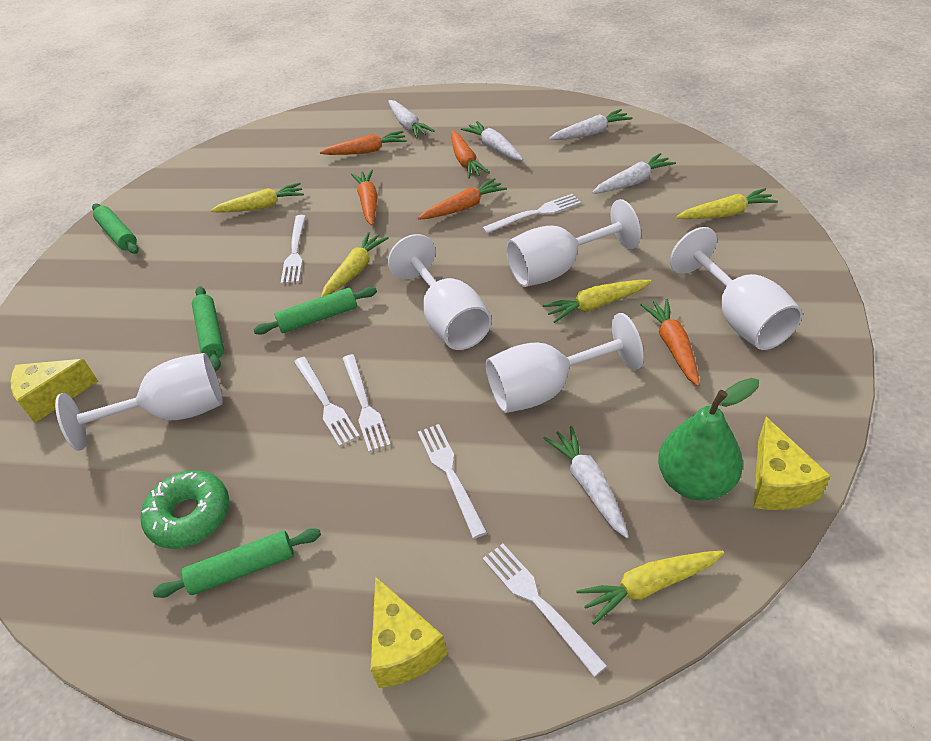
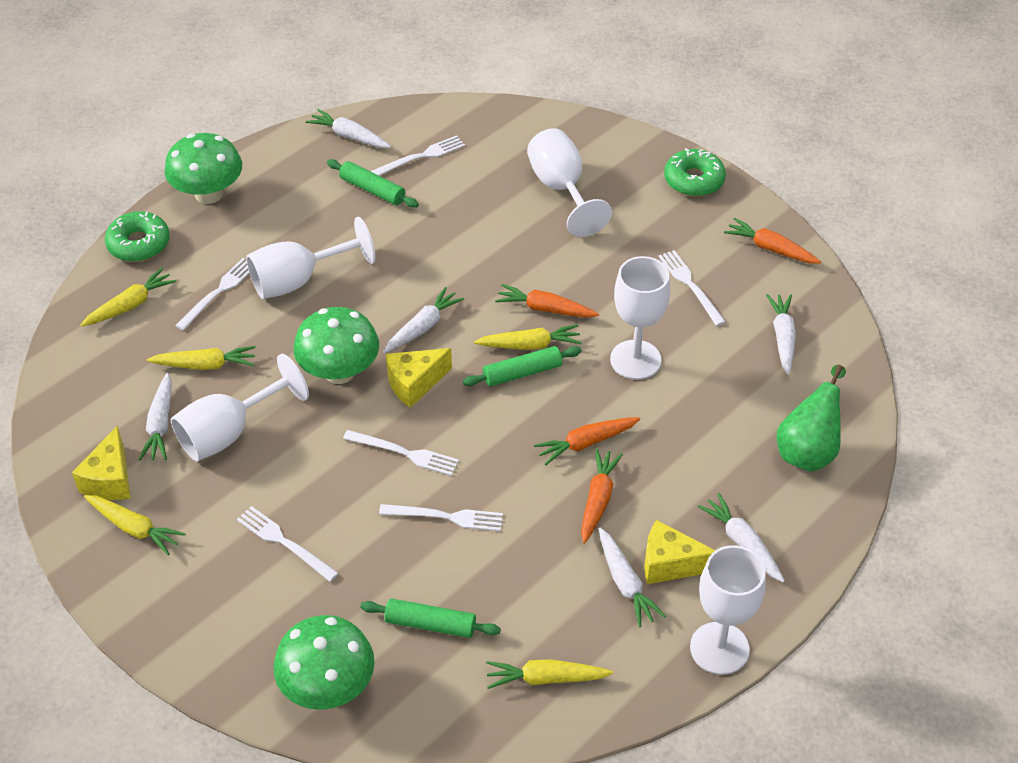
green donut: [141,470,229,549] = 1 -> [105,211,170,262] [664,148,726,197] = 2
green mushroom: none = 0 -> [165,133,242,204] [273,615,375,710] [293,307,379,384] = 3
green rolling pin: [92,203,139,254] [153,528,321,598] [192,286,224,371] [253,287,377,335] = 4 -> [327,159,419,208] [361,598,501,638] [463,346,582,387] = 3
orange carrot: [320,130,407,155] [351,169,377,226] [418,178,507,220] [451,131,490,179] [641,299,700,386] = 5 -> [495,284,599,318] [534,417,640,465] [581,448,623,543] [724,218,821,264] = 4
white carrot: [388,100,435,139] [461,121,523,161] [543,426,629,538] [549,109,632,140] [592,153,676,194] = 5 -> [139,373,172,461] [306,109,391,148] [383,287,464,353] [599,528,666,627] [697,493,785,582] [766,294,796,375] = 6

